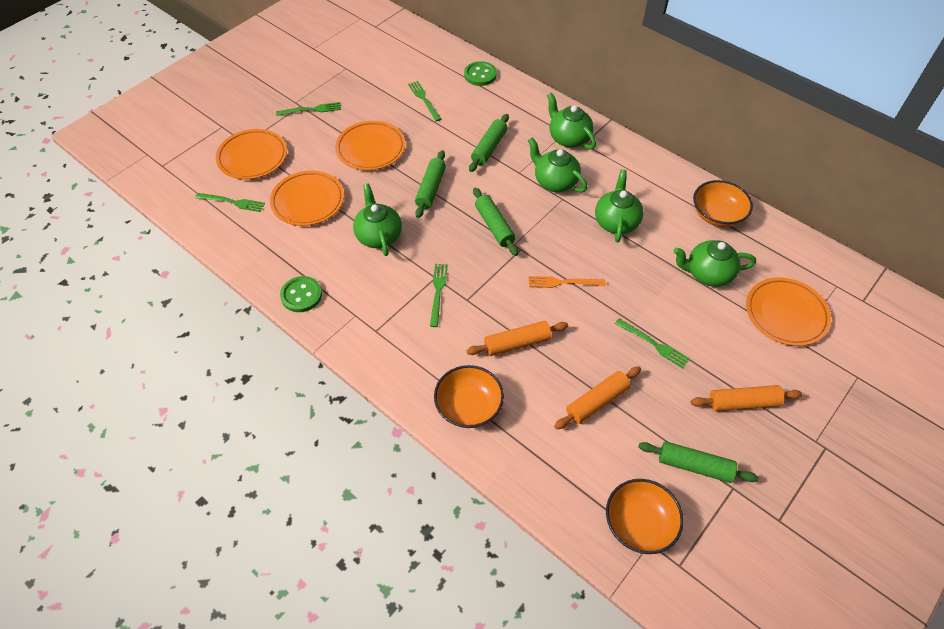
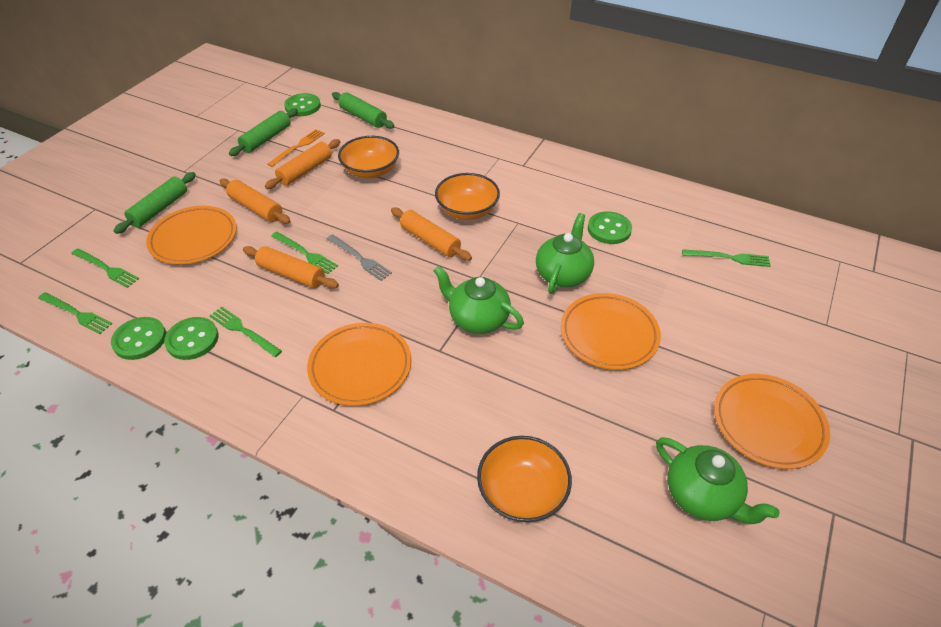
green button: [280,276,322,312] [464,61,497,86] = 2 -> [111,317,166,360] [164,317,219,360] [284,93,321,116] [588,211,632,244] = 4
green rolling pin: [415,150,446,218] [469,114,509,172] [473,188,518,256] [638,441,759,483] = 4 -> [114,172,196,234] [229,108,298,156] [332,92,395,129] = 3
green teapot: [353,183,402,256] [528,138,587,192] [547,93,596,150] [595,170,644,242] [674,240,756,287] = 5 -> [433,266,524,334] [536,213,594,294] [656,437,779,524] = 3
grey fork: none = 0 -> [327,234,392,281] = 1
orange rolling pin: [466,321,568,356] [554,366,641,429] [691,385,802,411] = 3 -> [220,179,291,224] [243,246,339,289] [265,139,340,189] [391,207,472,261] = 4

